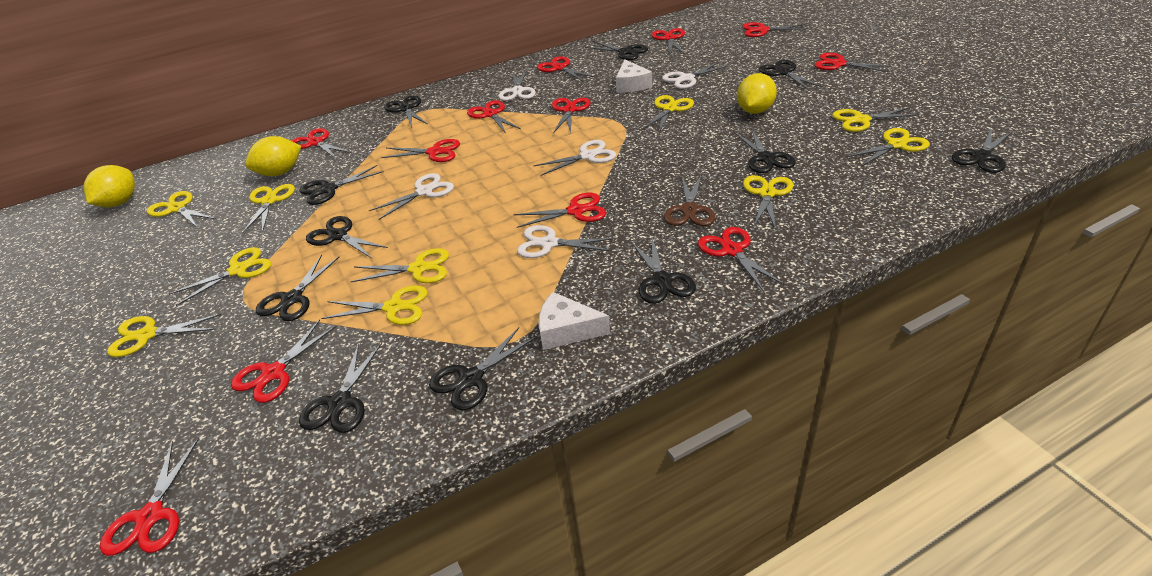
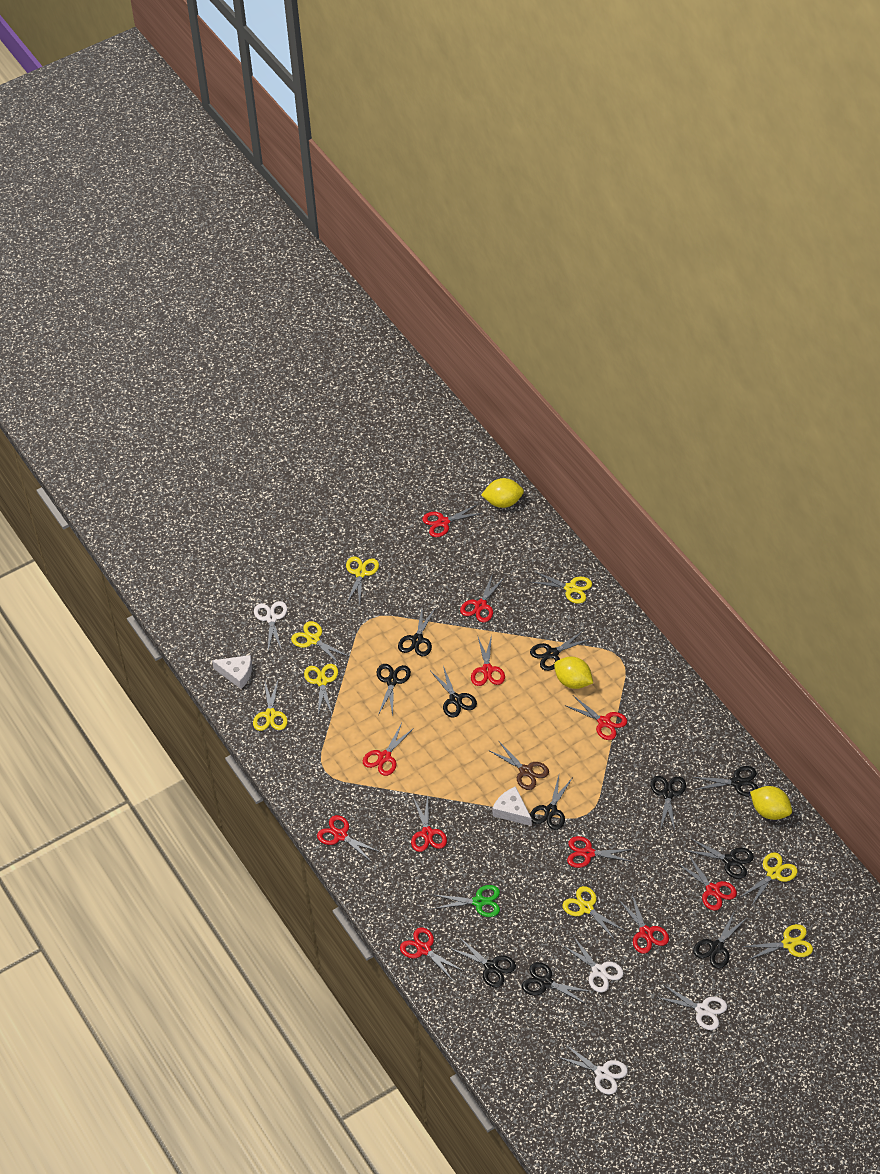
green scissors: none = 0 -> [433,885,500,917] = 1
red scissors: [100,438,199,556] [231,320,337,403] [292,128,351,159] [381,139,460,162] [467,100,521,134] [514,193,606,228] [537,56,595,81] [552,98,591,134] [651,28,685,53] [698,227,784,292] [742,22,807,37] [814,53,890,72] = 12 -> [317,815,380,861] [363,723,415,776] [400,928,463,979] [411,795,447,852] [422,504,483,537] [460,573,506,622] [471,634,505,686] [564,695,627,740] [567,836,634,868] [618,894,669,954] [677,854,737,911] = 11
white scissors: [369,173,454,220] [498,70,536,101] [517,225,615,258] [533,140,616,176] [662,62,728,89] = 5 -> [254,601,287,650] [558,1044,628,1095] [562,936,623,992] [656,984,727,1030] = 4
yellow scissors: [107,314,221,357] [147,191,216,228] [169,247,271,306] [242,184,295,234] [321,285,428,325] [350,248,449,283] [642,95,694,132] [743,175,793,229] [832,107,919,132] [846,128,930,166] = 10 -> [253,678,288,731] [291,621,350,665] [304,664,338,715] [346,557,379,604] [531,571,592,604] [563,886,625,940] [739,852,797,908] [742,924,813,960] = 8

